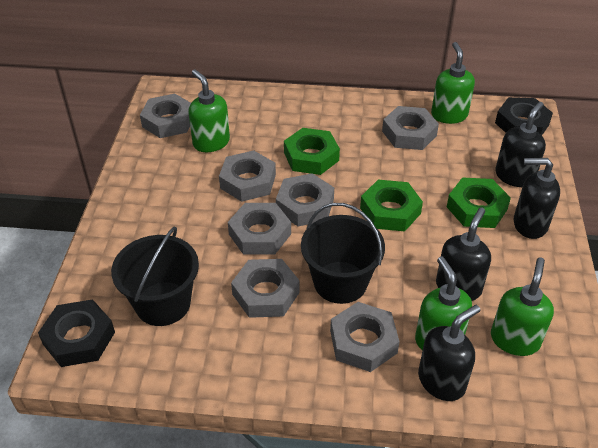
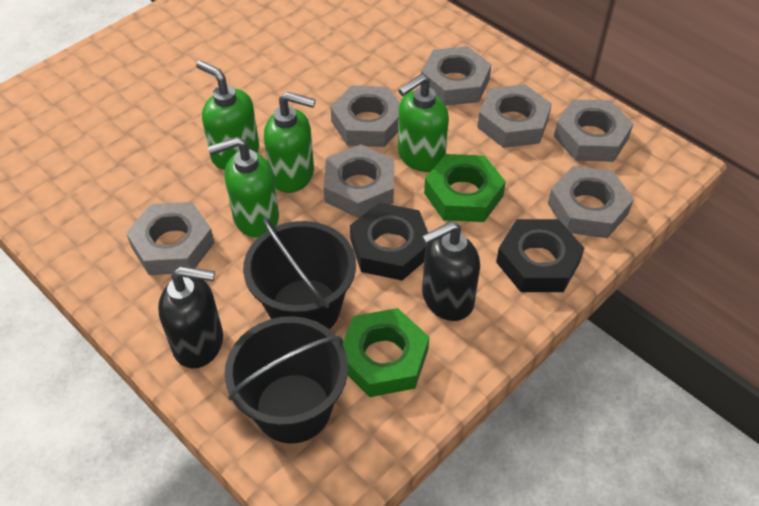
black soap dispenser: [418,305,480,401] [436,207,491,301] [495,102,546,187] [514,158,560,239] = 4 -> [158,266,223,369] [422,221,480,321] = 2
green nut: [284,128,340,175] [360,180,423,232] [447,177,511,228] = 3 -> [342,308,429,397] [424,154,506,222] = 2

